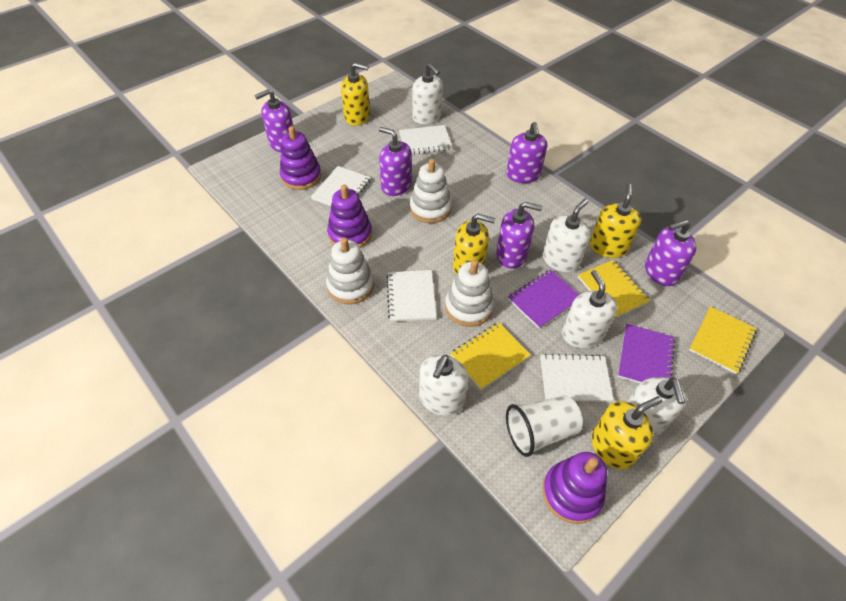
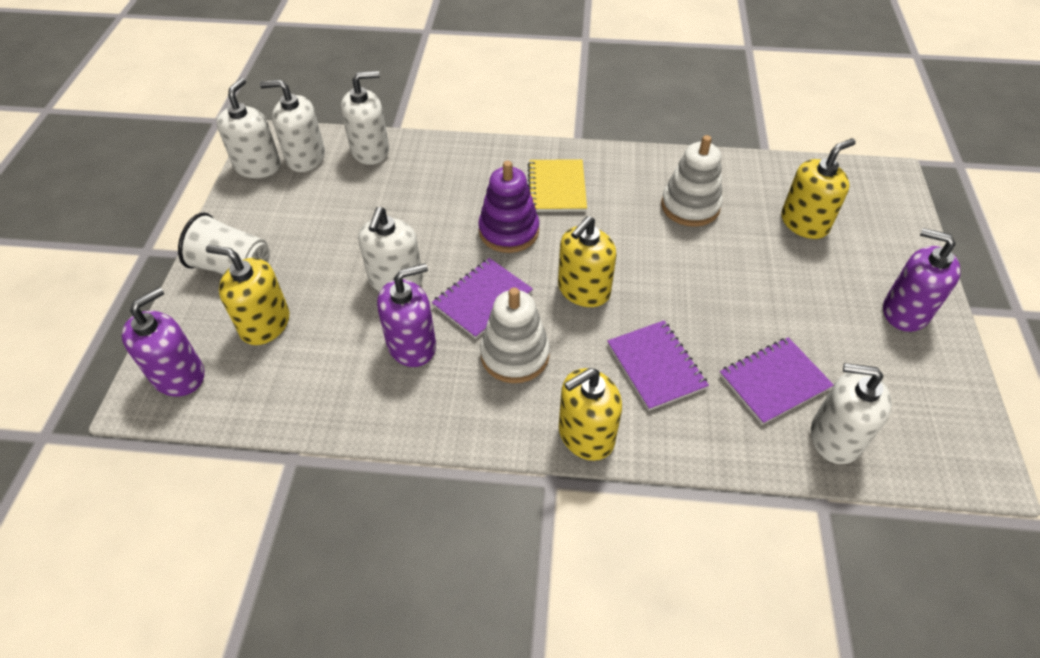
purple notebook: [508,270,579,329] [618,324,675,383] = 2 -> [432,258,533,339] [607,321,709,411] [720,337,834,425] = 3
purple soap dispenser: [255,89,294,152] [379,127,412,196] [496,202,543,269] [506,122,547,183] [645,220,696,286] = 5 -> [122,287,204,397] [377,263,436,367] [883,228,961,332] = 3
purple stacking toy: [280,126,321,190] [327,185,372,248] [542,452,607,524] = 3 -> [478,161,539,253] = 1
white notebook: [311,166,371,206] [386,270,437,322] [399,125,453,155] [540,354,614,402] = 4 -> none = 0
white stacking toy: [326,237,374,304] [409,159,452,223] [445,260,494,327] = 3 -> [480,287,550,383] [661,135,723,227] = 2
yellow notebook: [450,323,531,390] [578,260,650,318] [689,306,757,374] = 3 -> [528,159,587,212] = 1

